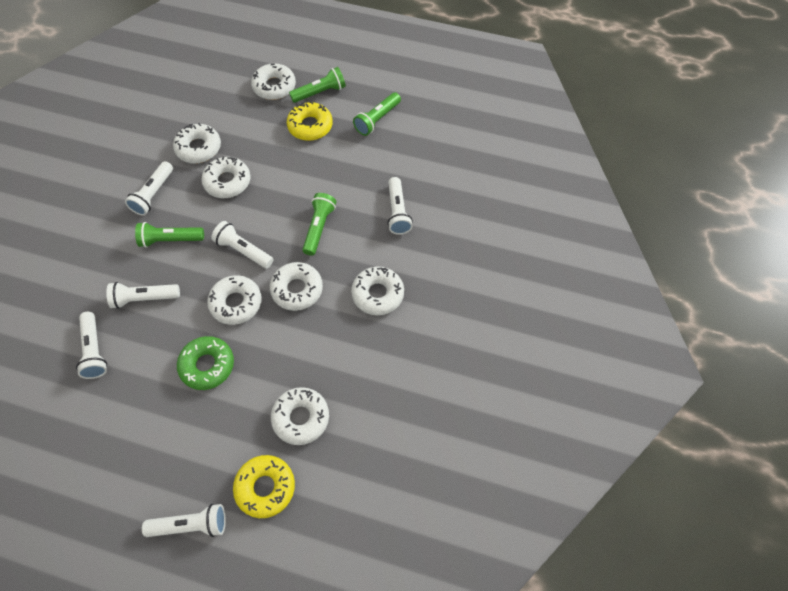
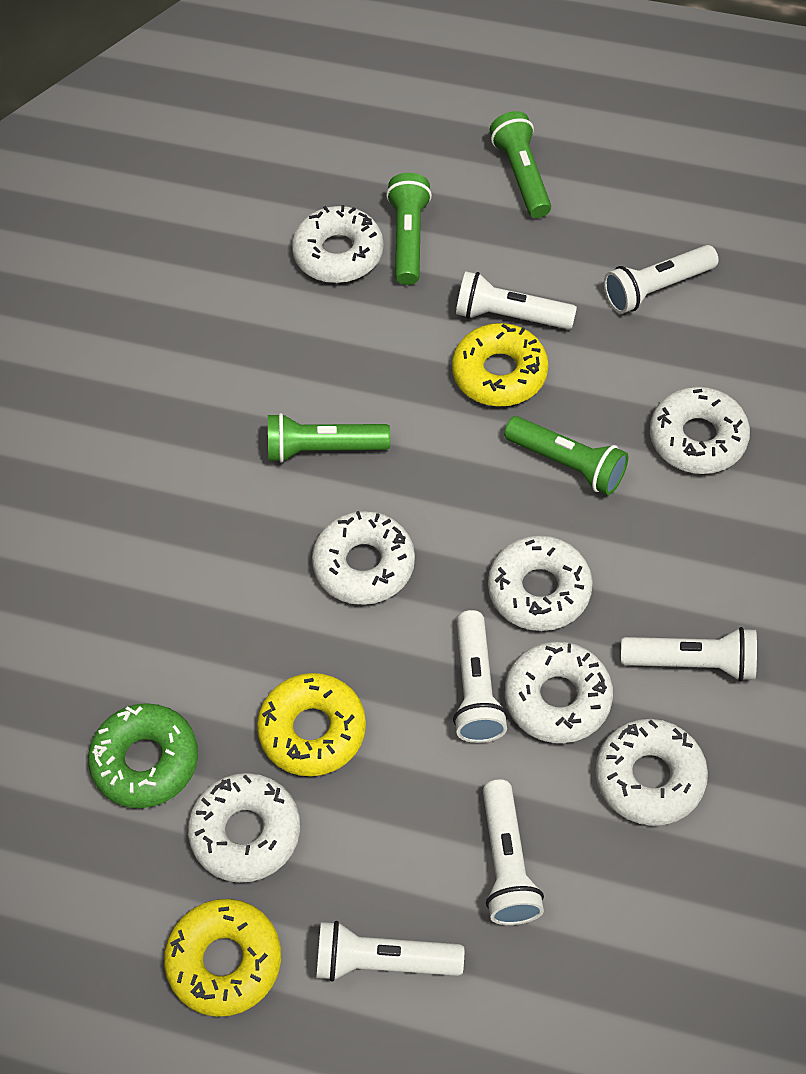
yellow donut: [233,455,295,518] [287,101,333,141] = 2 -> [164,899,281,1017] [257,673,366,776] [452,323,548,407] = 3

